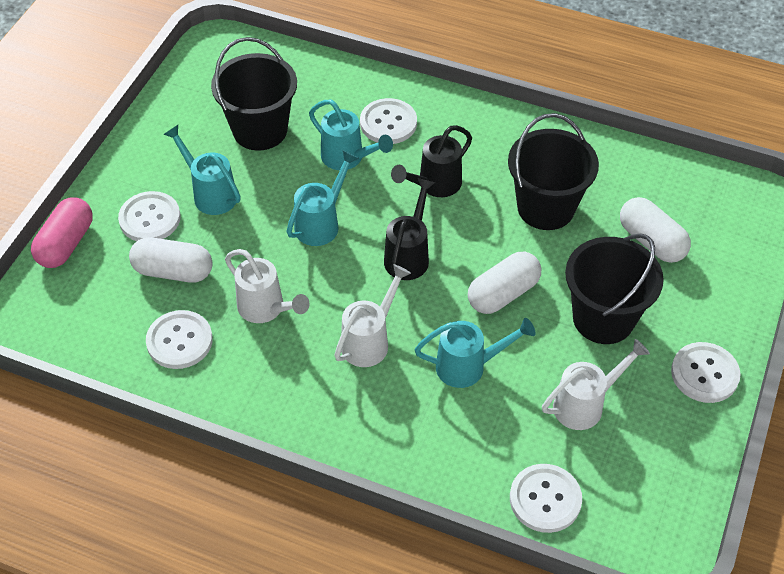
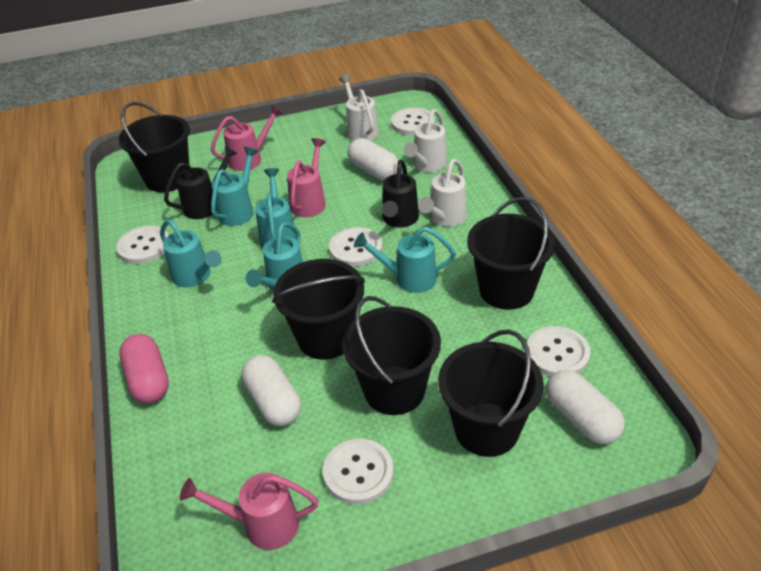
black bucket: [211,37,297,151] [508,113,599,230] [565,233,664,344] = 3 -> [119,102,190,192] [272,259,365,360] [342,296,441,415] [438,329,544,457] [467,197,555,310] = 5
pink watering can: none = 0 -> [180,473,319,550] [211,105,283,171] [287,138,326,217] = 3
turquoise watering can: [163,125,241,215] [286,150,359,246] [309,100,393,170] [415,318,535,388] = 4 -> [160,219,221,288] [211,147,258,226] [246,222,303,291] [255,168,296,247] [354,227,456,293] = 5

